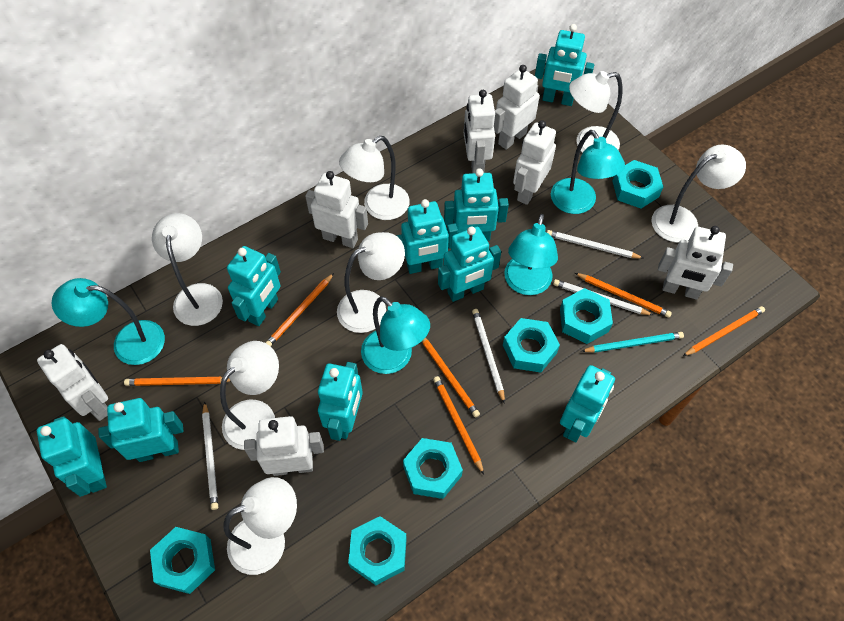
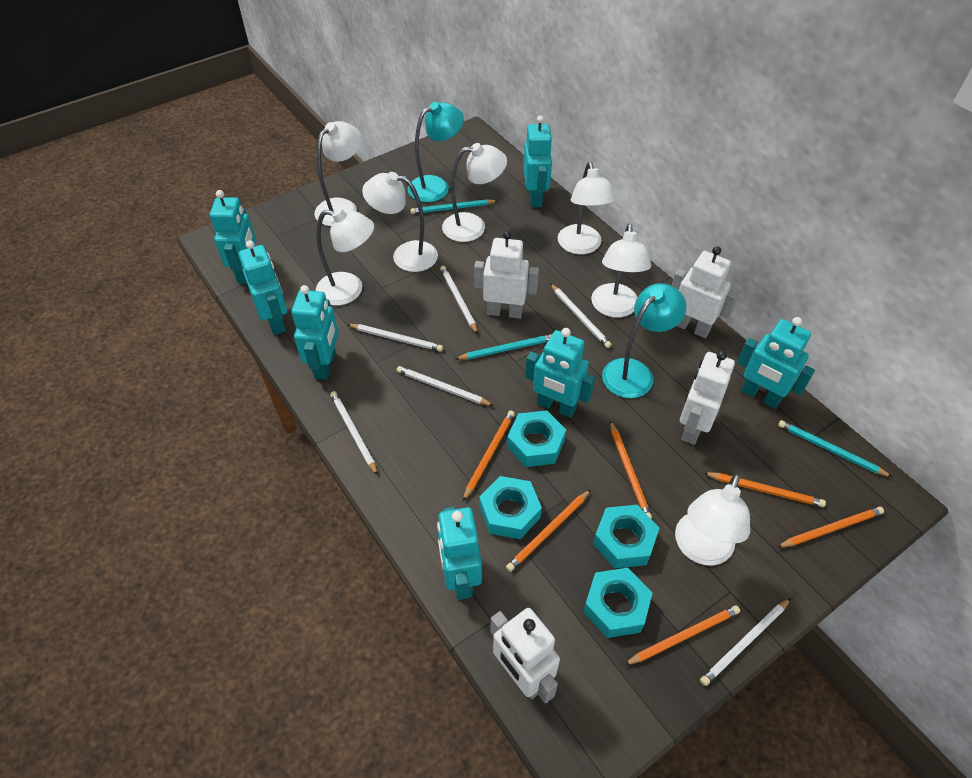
turquoise lamp: [52,278,165,365] [361,296,430,374] [504,214,558,295] [551,130,625,214] = 4 -> [408,102,464,202] [602,283,686,398] = 2
turquoise nut: [150,527,215,594] [348,516,407,585] [403,438,463,499] [503,318,560,372] [560,288,613,344] [613,160,663,208] = 6 -> [479,476,542,539] [507,410,566,467] [583,568,653,638] [593,505,659,568] = 4
turquoise pencil: [581,332,684,353] = 1 -> [410,199,497,214] [455,334,552,360] [778,420,892,477] = 3
turquoise robot: [37,416,107,497] [98,398,183,462] [227,246,281,326] [318,362,363,441] [396,199,458,274] [438,227,501,302] [444,168,509,241] [535,24,594,106] [560,365,615,442] = 9 -> [210,190,256,284] [239,240,287,335] [291,285,338,380] [437,507,482,600] [523,115,553,208] [525,328,595,418] [737,317,815,409] = 7
white pencil: [202,401,218,510] [472,309,505,404] [547,230,643,259] [553,279,653,315] = 4 -> [330,391,378,476] [347,324,443,352] [396,366,494,406] [440,266,478,334] [550,284,612,348] [700,598,791,686] = 6
white robot: [37,344,108,421] [244,416,324,476] [305,171,368,248] [464,90,495,173] [494,65,540,150] [513,120,556,205] [658,226,733,299] = 7 -> [474,231,539,319] [491,608,560,703] [671,246,739,338] [680,351,735,445] = 4

